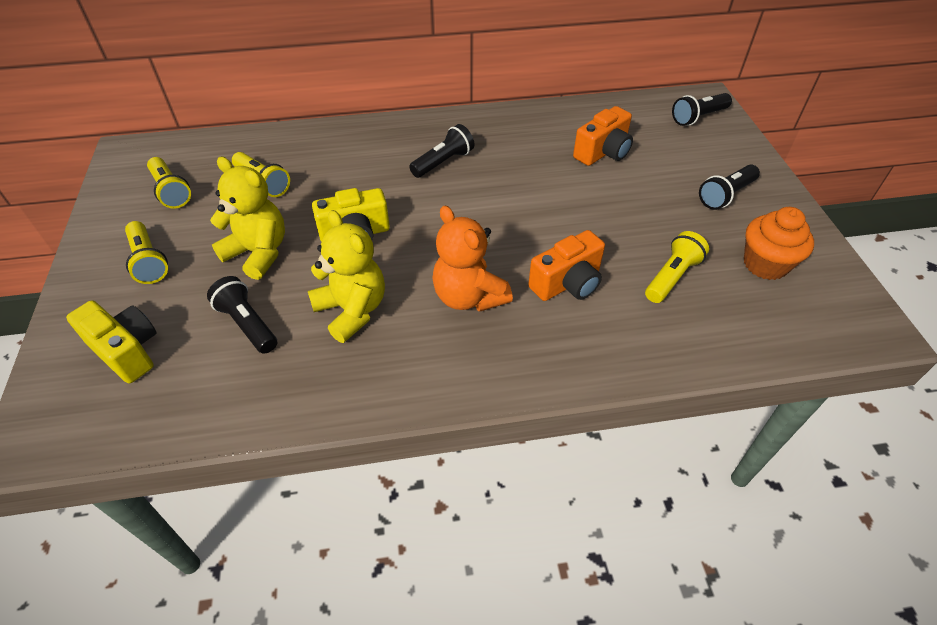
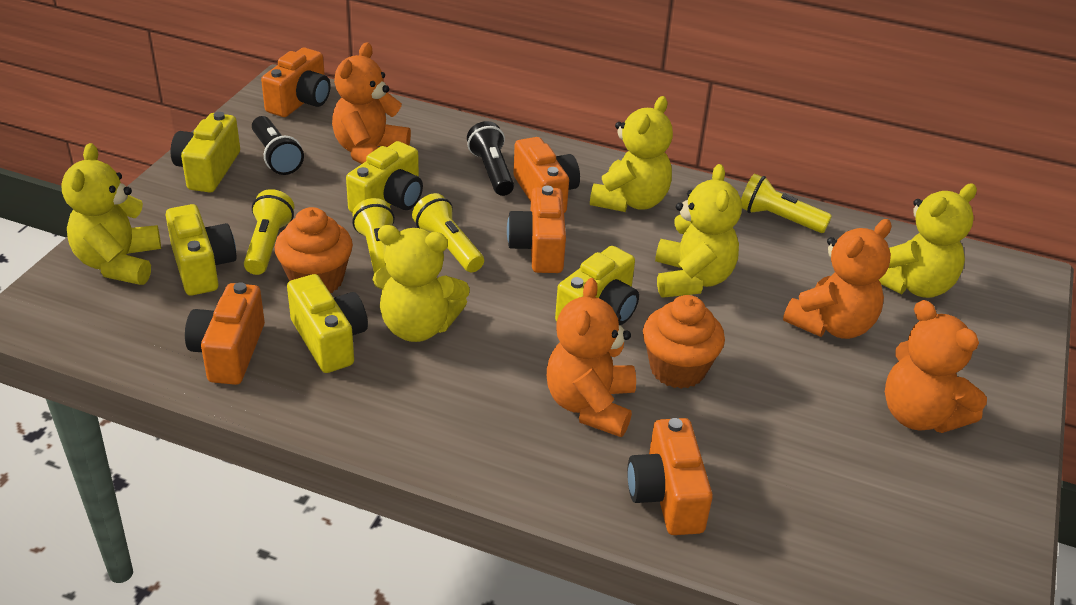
black flashlight: [207,276,277,354] [409,124,474,178] [672,93,732,126] [699,164,760,210] = 4 -> [252,116,304,175] [467,121,514,196] = 2
orange camera: [528,230,605,301] [573,106,633,166] = 2 -> [185,282,265,385] [261,48,330,117] [507,186,566,273] [513,137,580,213] [627,418,713,535] = 5
orange cupcake: [744,207,814,280] = 1 -> [275,207,353,293] [643,295,725,389] = 2
orange teddy bear: [432,205,513,312] = 1 -> [332,42,411,164] [547,278,636,437] [783,219,892,339] [885,300,987,433] = 4
yellow camera: [66,300,157,384] [312,188,390,242] = 2 -> [166,204,237,296] [171,112,240,192] [287,274,368,373] [346,141,423,213] [555,246,639,325] = 5
yellow teddy bear: [210,157,285,280] [308,210,385,343] = 2 -> [61,143,161,285] [373,225,470,342] [590,96,673,212] [655,164,742,298] [879,183,977,298] = 5

